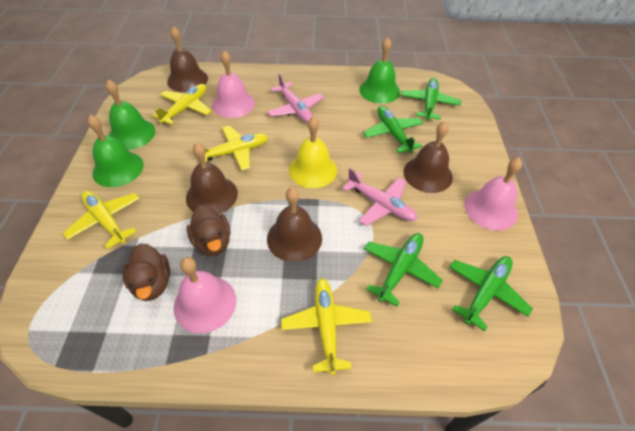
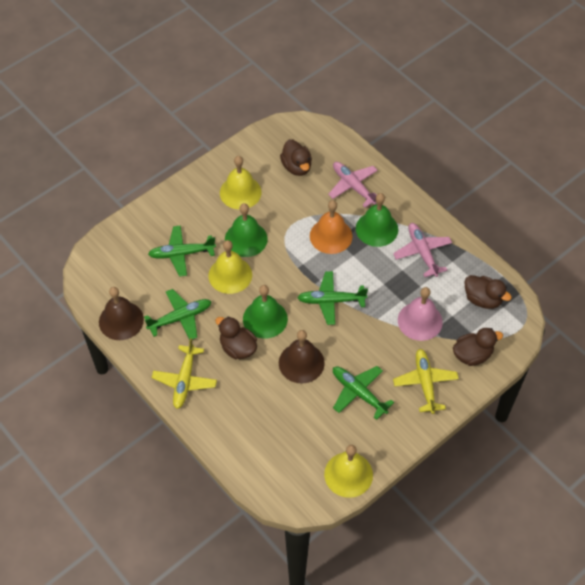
brown bell: [167,26,208,92] [186,143,238,214] [267,188,322,262] [403,121,453,193] = 4 -> [99,287,144,340] [279,330,325,383] = 2
brown duck: [122,243,170,301] [187,205,230,256] = 2 -> [215,316,257,359] [280,139,312,176] [453,328,503,366] [464,275,512,309] = 4
orange bell: none = 0 -> [310,200,353,254] = 1
pink bell: [174,257,236,333] [212,50,255,118] [464,157,522,230] = 3 -> [398,287,443,341] = 1
yellow bell: [289,116,337,188] = 1 -> [208,240,252,294] [220,156,261,209] [324,445,373,498] = 3
yellow plane: [63,190,140,249] [152,84,211,125] [193,125,268,171] [281,278,372,375] = 4 -> [152,338,217,409] [393,349,459,414] = 2

